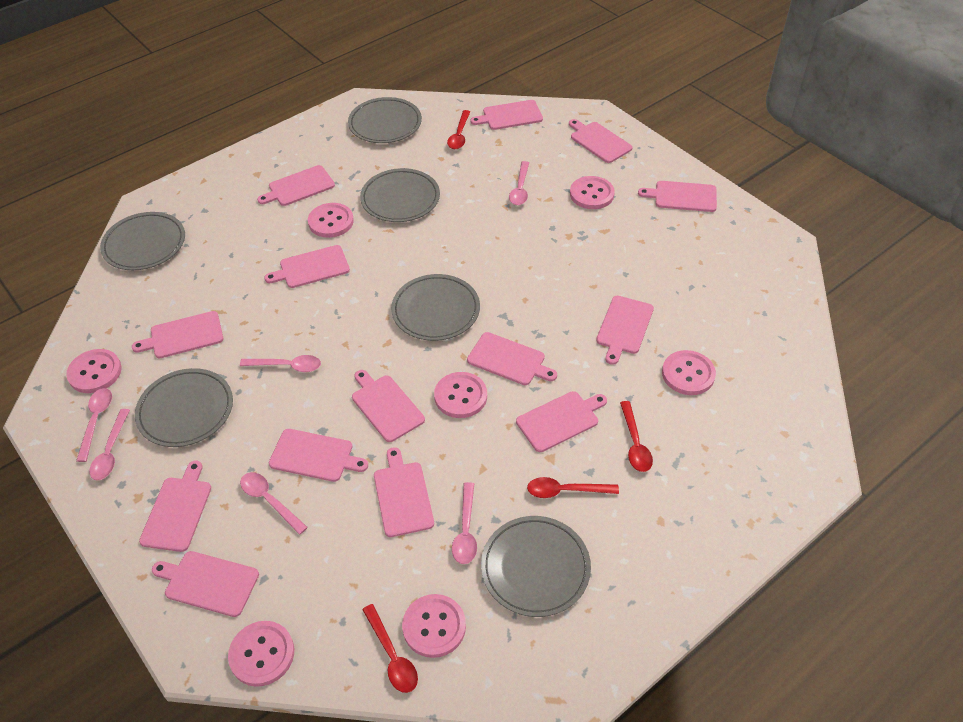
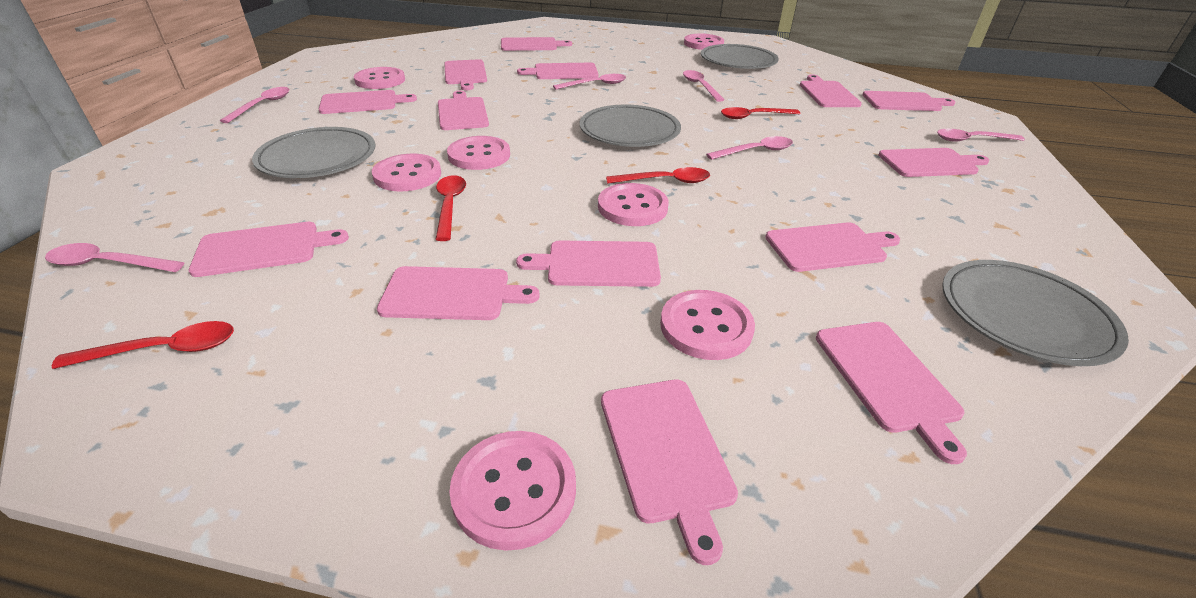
grey plate: [100,212,185,270] [135,368,233,447] [348,97,422,143] [360,168,440,222] [391,274,480,341] [481,516,591,617] = 6 -> [252,127,375,178] [580,105,681,147] [701,44,779,69] [942,260,1129,366] = 4

